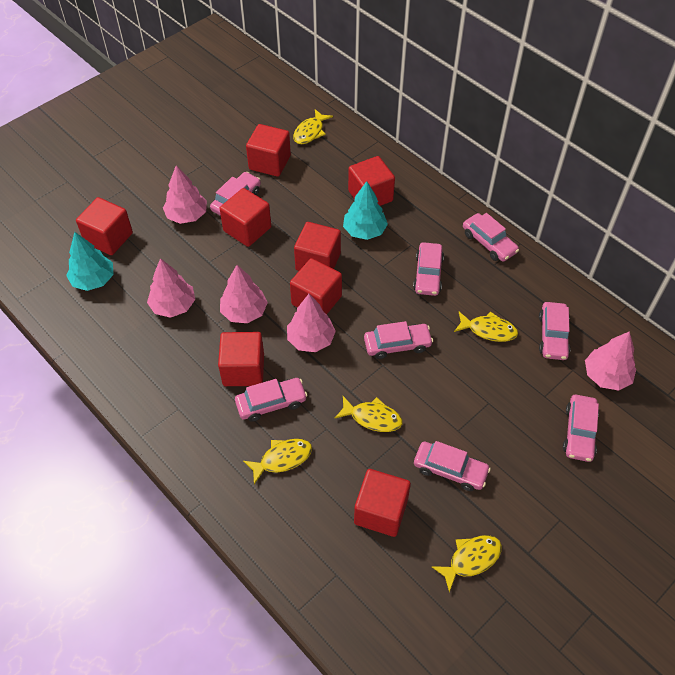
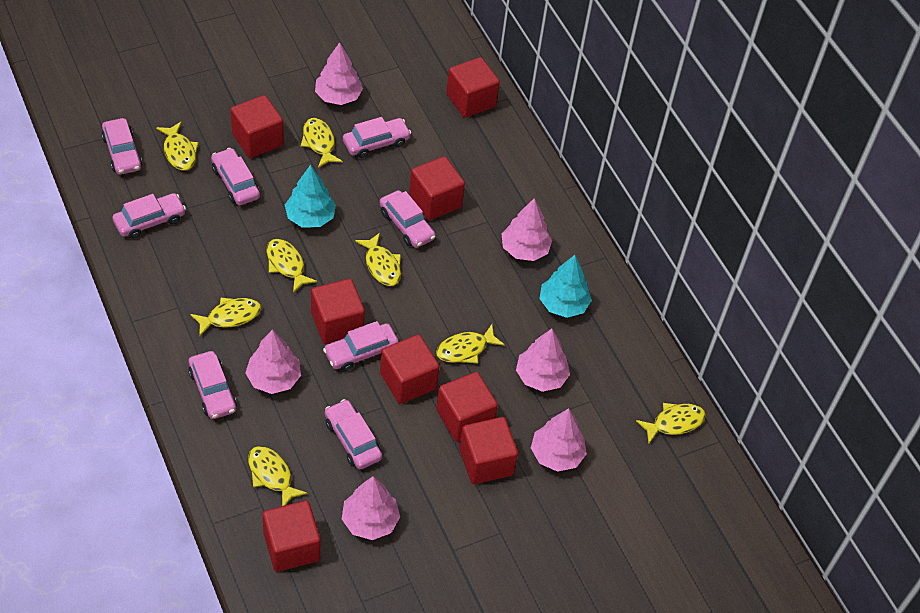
pink tree: [147,258,195,318] [163,165,207,224] [220,265,268,323] [287,294,336,352] [585,331,636,391] = 5 -> [245,330,301,394] [315,42,363,105] [342,476,400,540] [501,198,552,261] [516,329,570,392] [531,408,587,472] = 6
yellow fish: [243,439,312,484] [293,109,333,144] [334,396,403,432] [431,535,502,592] [454,311,518,342] = 5 -> [156,122,199,171] [191,298,261,337] [248,446,307,506] [267,239,317,293] [301,118,343,168] [355,233,401,286] [436,324,505,364] [636,403,706,444] = 8

